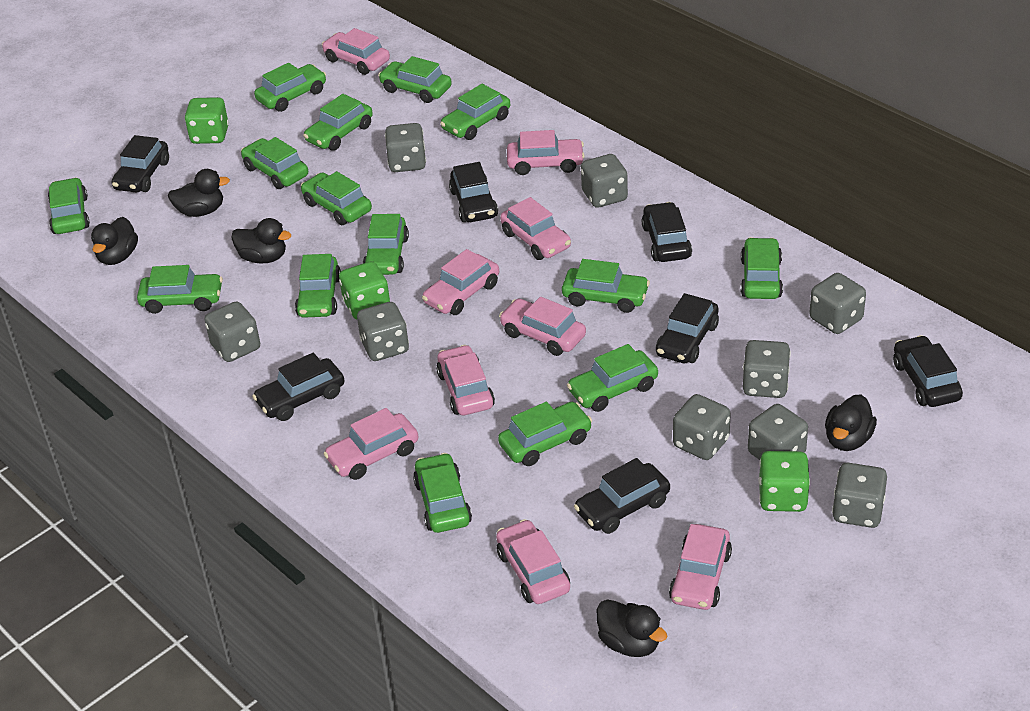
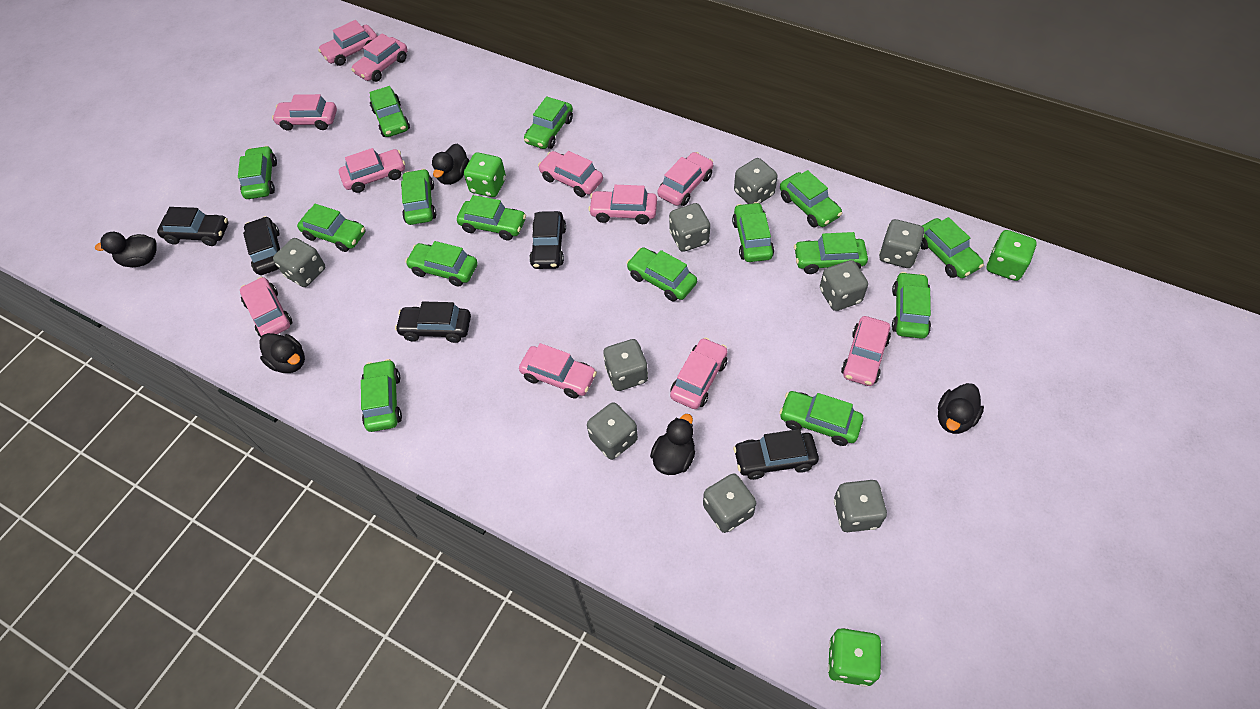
black car: [112,135,169,192] [252,353,345,421] [449,162,498,222] [574,458,670,534] [642,202,692,262] [656,293,719,363] [893,335,963,407] = 7 -> [157,207,228,246] [243,216,280,275] [395,301,471,343] [529,211,566,269] [733,429,819,480] = 5
pink car: [322,28,390,75] [323,408,418,480] [422,249,499,315] [436,345,495,415] [496,519,570,604] [499,297,586,356] [500,197,571,260] [507,130,585,175] [669,524,732,610] = 9 -> [240,277,292,337] [272,94,337,131] [318,20,378,66] [339,148,405,193] [351,33,408,82] [519,343,597,399] [538,151,603,197] [588,185,657,224] [657,152,713,206] [670,337,727,409] [841,316,891,386] = 11

